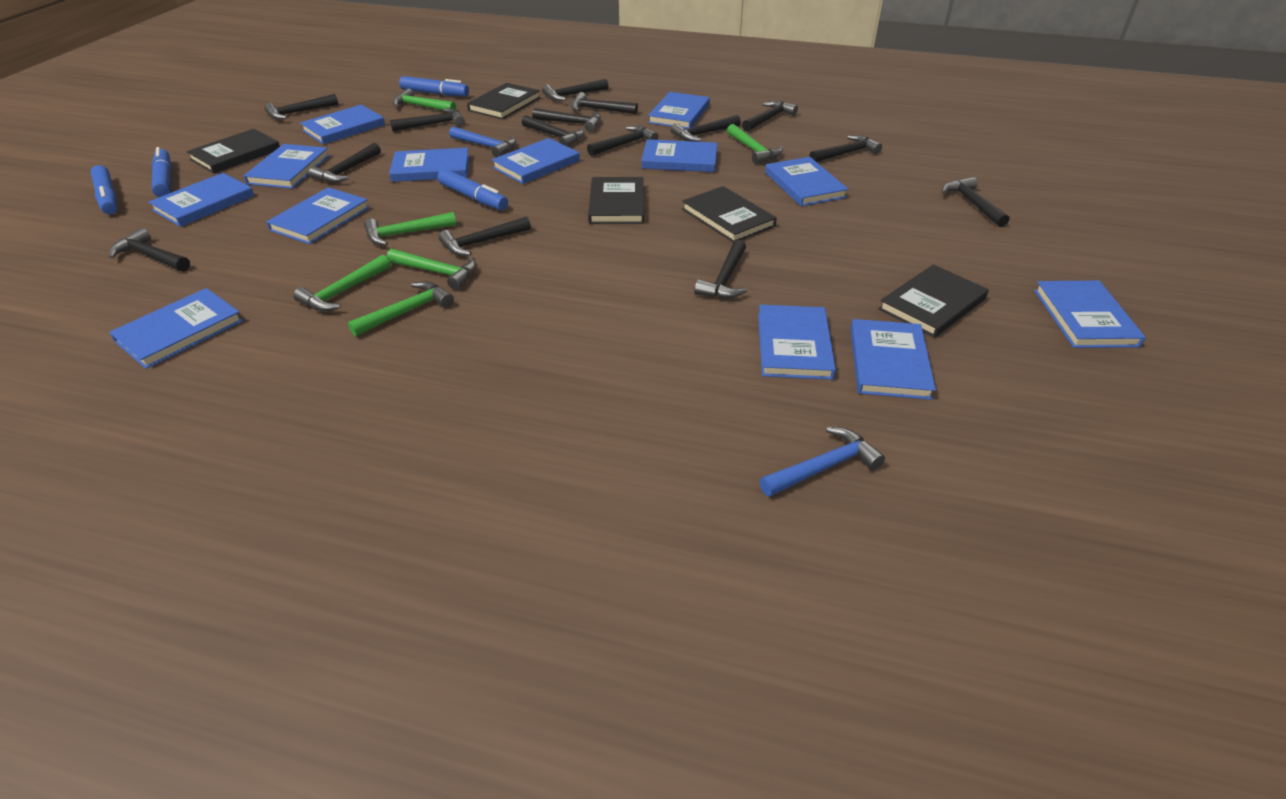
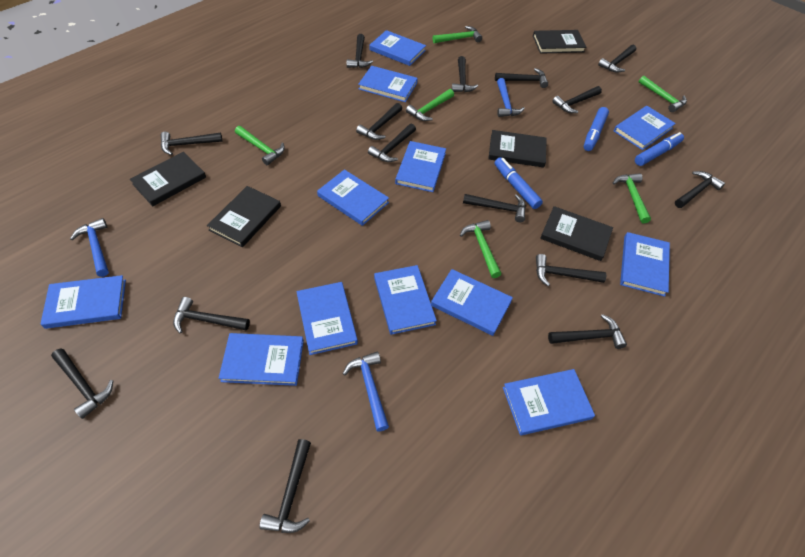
blue book: [109,288,243,369] [148,173,254,227] [243,144,330,189] [266,187,369,244] [300,105,385,144] [389,148,469,182] [492,138,580,184] [641,139,717,172] [648,92,710,129] [758,305,836,380] [765,157,848,206] [850,319,936,400] [1034,281,1146,348] = 13 -> [40,275,126,329] [219,333,304,386] [296,282,358,355] [317,169,389,226] [358,66,418,102] [369,30,426,66] [374,265,437,335] [395,141,446,192] [431,269,513,336] [503,369,595,435] [614,106,676,150] [620,232,670,297] = 12
blue hammer: [449,127,516,158] [760,427,885,497] = 2 -> [70,218,109,277] [343,352,389,431] [497,78,525,117] = 3
blue marker: [90,165,118,214] [152,147,172,197] [399,76,469,96] [437,169,508,210] = 4 -> [494,157,543,209] [584,107,609,151] [635,132,684,166] = 3

